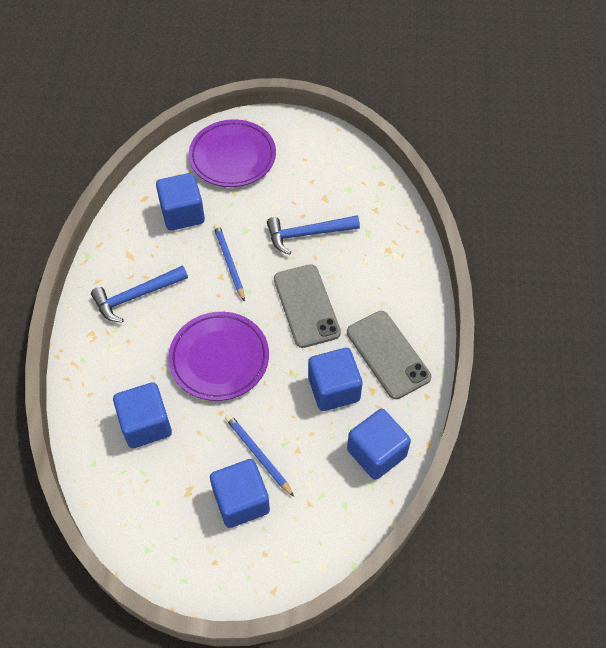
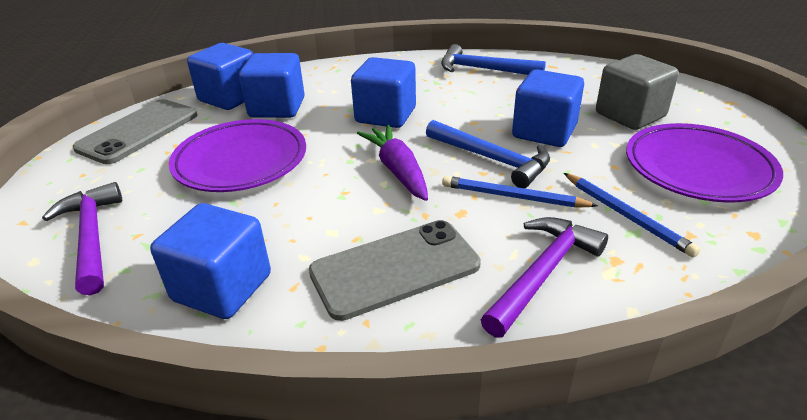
grey cube: none = 0 -> [596,54,679,130] = 1
purple carrot: none = 0 -> [357,125,428,201] = 1
purple hammer: none = 0 -> [42,182,122,295] [481,217,608,338] = 2

